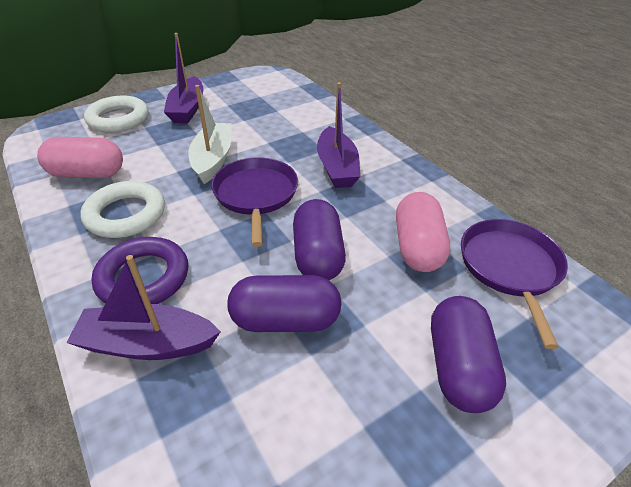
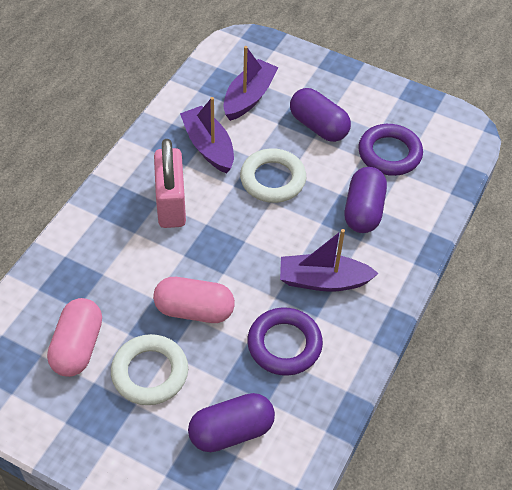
pink padlock: none = 0 -> [154,139,186,228] = 1
purple pan: [211,157,298,247] [461,219,568,349] = 2 -> none = 0
purple ring: [92,237,188,304] = 1 -> [247,307,323,376] [358,124,423,176] = 2
white boat: [188,85,232,184] = 1 -> none = 0

